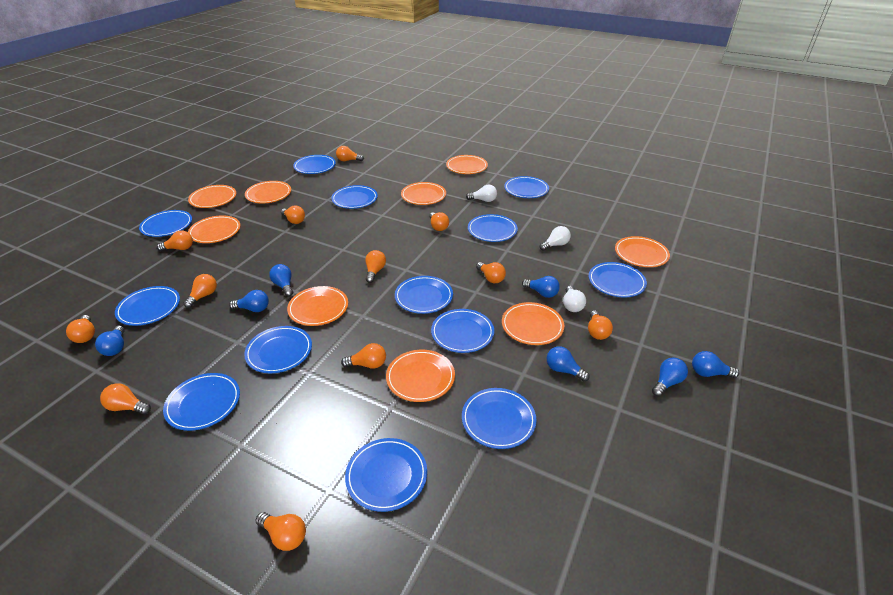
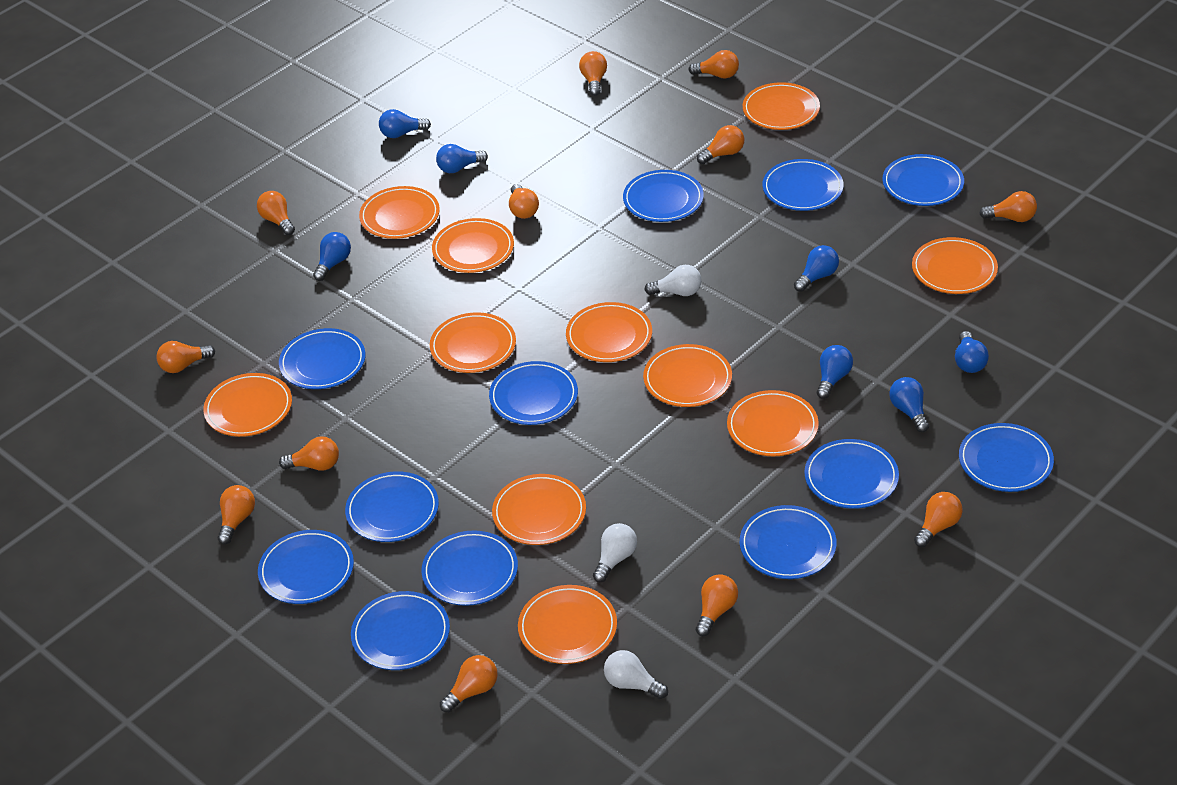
blue plate: [115,286,180,326] [139,210,192,237] [163,373,240,431] [244,326,312,373] [293,155,336,174] [331,185,378,209] [345,438,427,512] [395,276,453,314] [431,309,494,353] [462,388,536,449] [468,214,518,242] [504,176,549,198] [589,262,647,298] = 13 -> [258,530,354,604] [279,328,365,389] [345,471,439,542] [351,591,450,670] [421,530,518,606] [489,361,578,425] [623,170,704,222] [740,505,837,579] [763,159,844,211] [804,439,899,509] [882,154,964,206] [959,423,1054,492] = 12
orange plate: [188,185,236,208] [188,215,240,243] [245,181,291,203] [287,286,348,326] [386,350,455,402] [401,182,446,205] [446,155,488,174] [502,302,564,345] [615,236,670,267] = 9 -> [203,373,292,437] [359,186,440,239] [430,312,516,373] [432,218,514,273] [492,474,586,545] [518,585,617,664] [566,302,652,362] [643,344,732,407] [727,390,819,456] [743,82,820,130] [912,237,998,294] = 11

